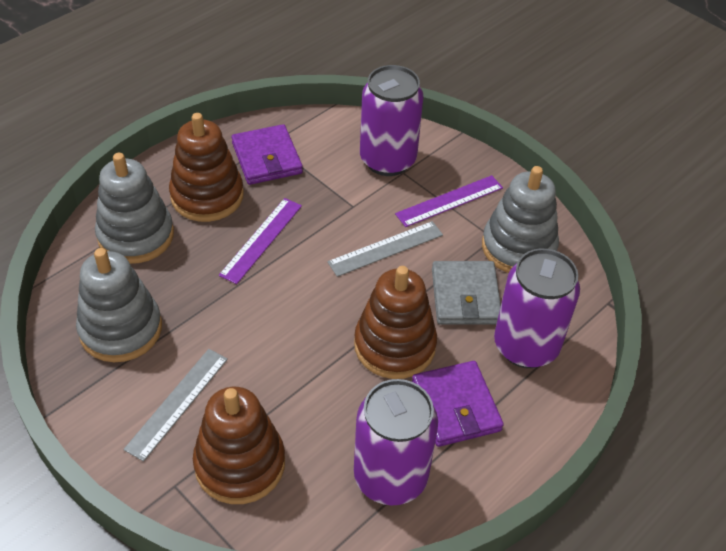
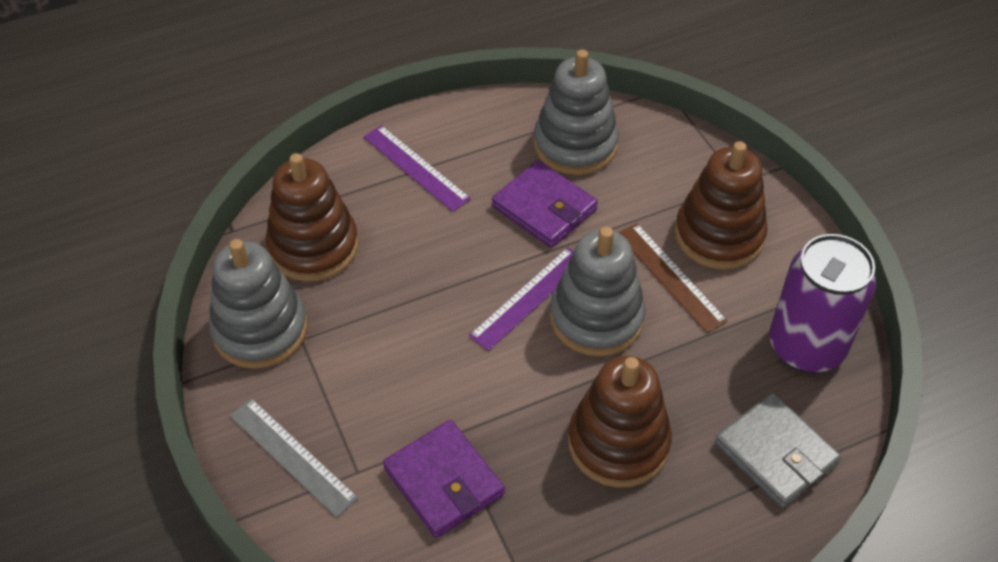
brown ruler: none = 0 -> [618,223,728,333] = 1
grey ruler: [123,349,228,462] [327,221,443,277] = 2 -> [230,398,359,518] = 1
purple can: [354,379,438,505] [360,65,423,176] [494,248,580,368] = 3 -> [769,234,876,373] = 1

